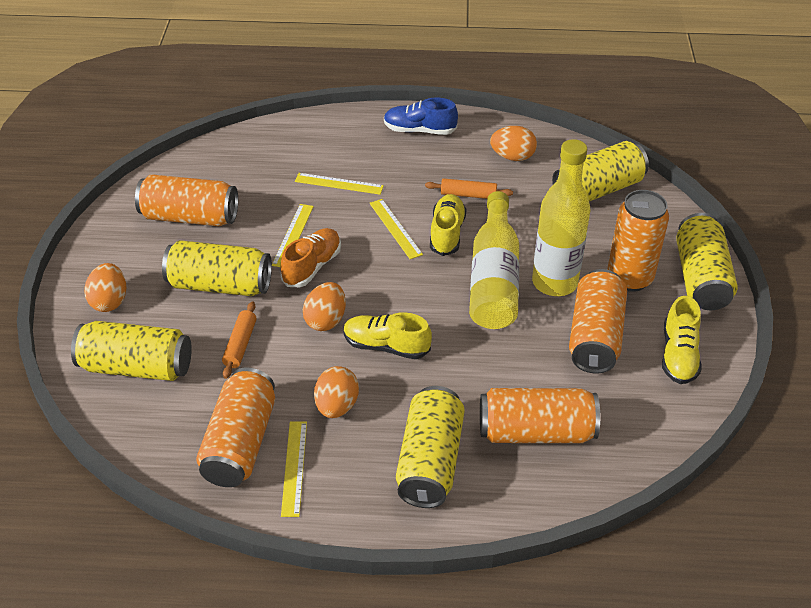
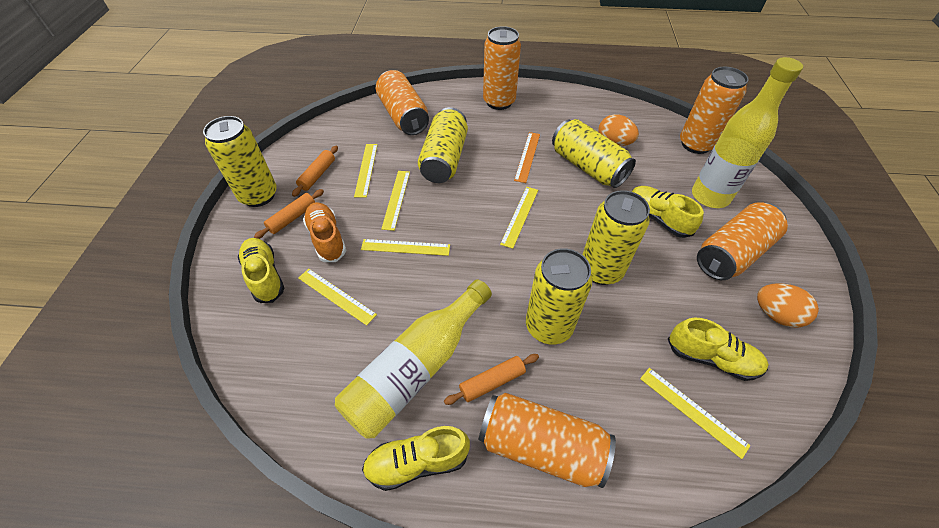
blue shoe: [384,98,458,135] = 1 -> none = 0
orange egg: [84,263,126,312] [303,282,346,331] [314,366,359,418] [490,126,537,161] = 4 -> [598,114,639,146] [757,283,819,327] = 2
orange rolling pin: [222,301,257,379] [425,178,513,199] = 2 -> [254,189,324,239] [292,146,338,197] [444,354,539,405] = 3
orange ruler: none = 0 -> [514,132,540,183] = 1
yellow ruler: [272,204,314,267] [281,422,307,517] [295,173,384,195] [369,199,423,259] = 4 -> [298,269,377,326] [354,144,378,198] [361,239,450,256] [381,171,410,231] [500,187,538,249] [640,368,750,459] = 6
yellow shoe: [344,312,432,359] [430,194,466,256] [662,296,701,384] = 3 -> [238,238,285,303] [362,426,470,491] [632,186,704,238] [668,318,769,381] = 4

